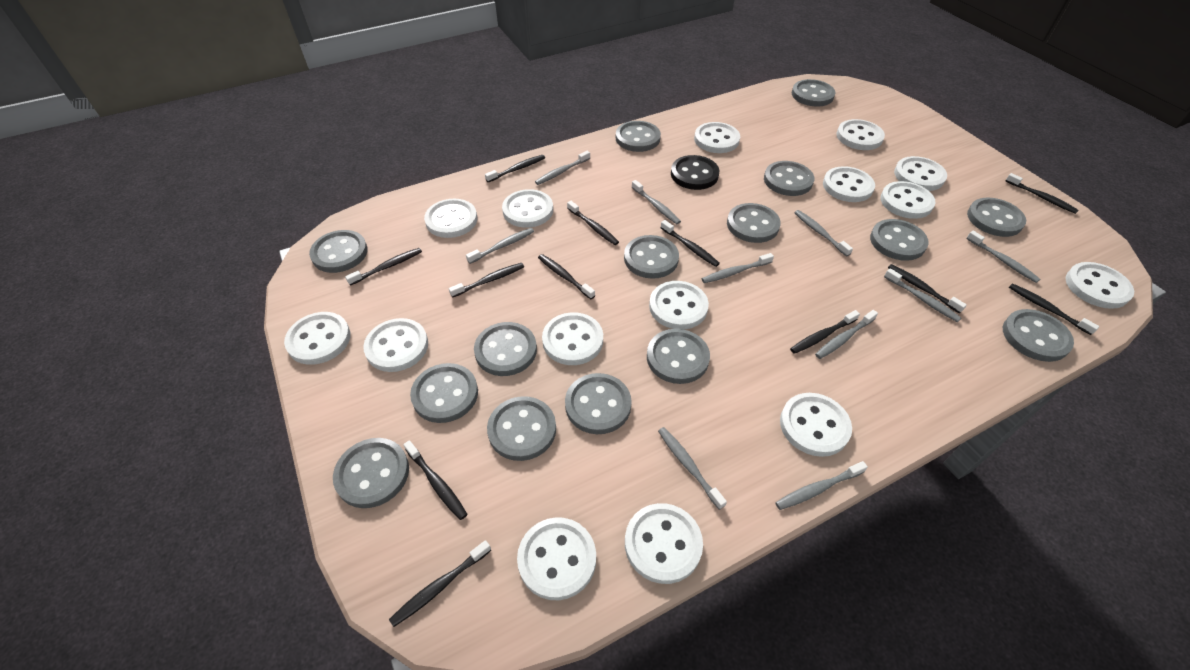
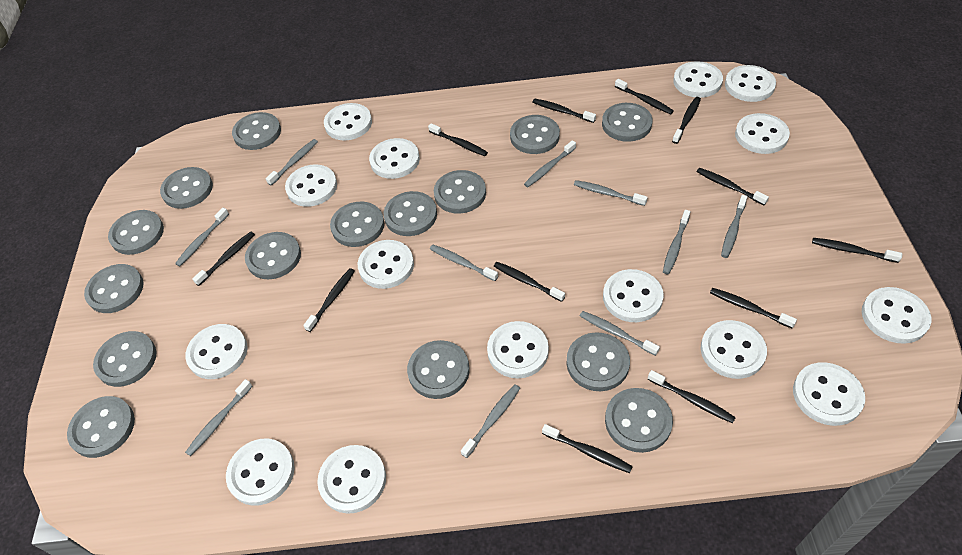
black button: [671,155,719,190] = 1 -> none = 0

